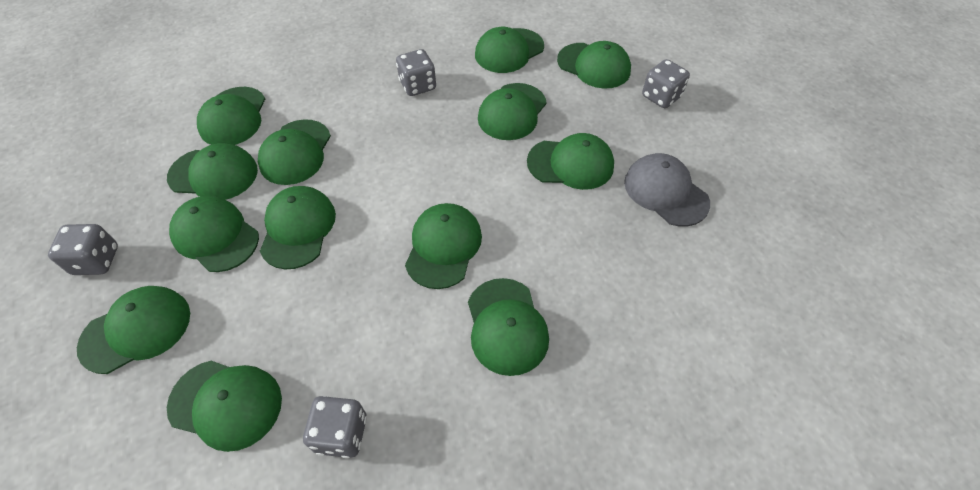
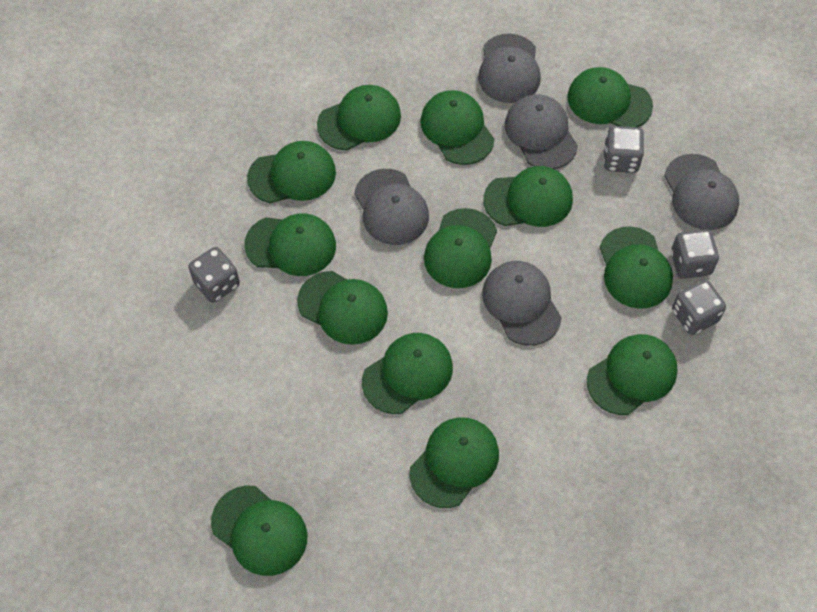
grey cap: [624,153,710,226] = 1 -> [354,169,429,245] [478,34,541,103] [482,261,562,346] [505,94,578,169] [664,154,739,230] = 5

